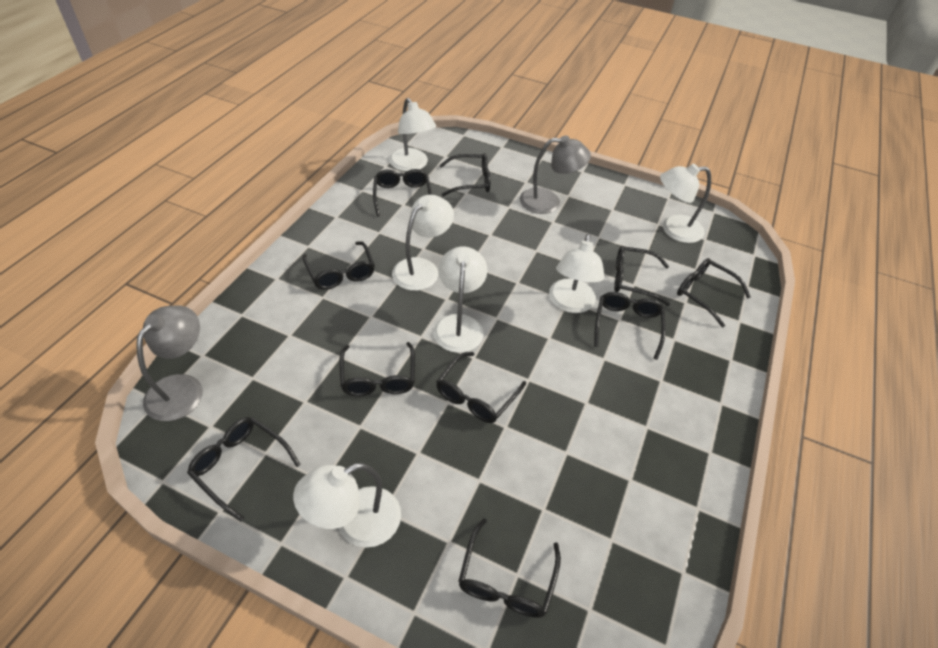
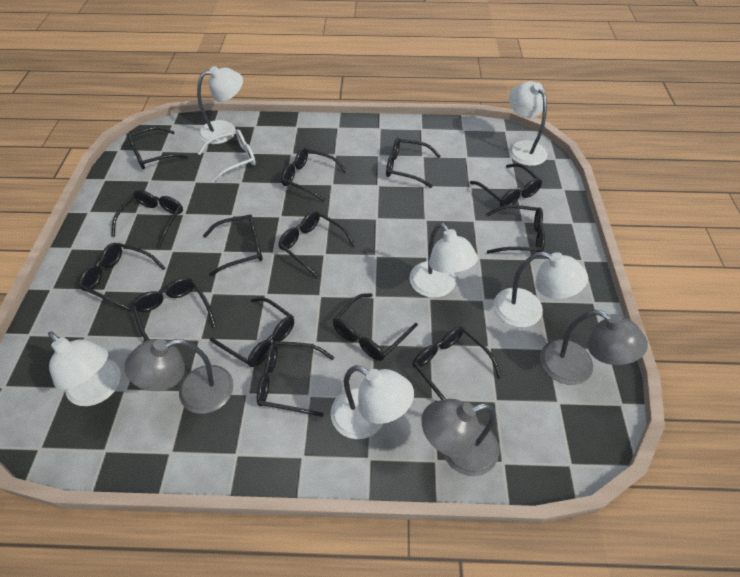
black glasses: [187,417,301,521] [302,241,375,290] [339,342,415,396] [373,169,432,217] [436,352,526,423] [439,153,490,196] [458,518,561,618] [594,292,666,360] [614,246,670,306] [677,258,751,327] = 10 -> [79,243,166,311] [111,190,183,249] [126,126,188,169] [131,277,216,341] [203,214,263,276] [210,297,294,367] [257,341,334,417] [278,211,356,278] [281,147,347,202] [333,293,418,361] [386,138,440,188] [413,326,502,400] [470,163,542,206] [487,205,545,254] = 14
grey lamp: [136,306,203,421] [520,136,591,214] = 2 -> [125,339,234,414] [421,399,499,476] [540,310,648,385] = 3
white glasses: none = 0 -> [198,129,256,182] = 1

